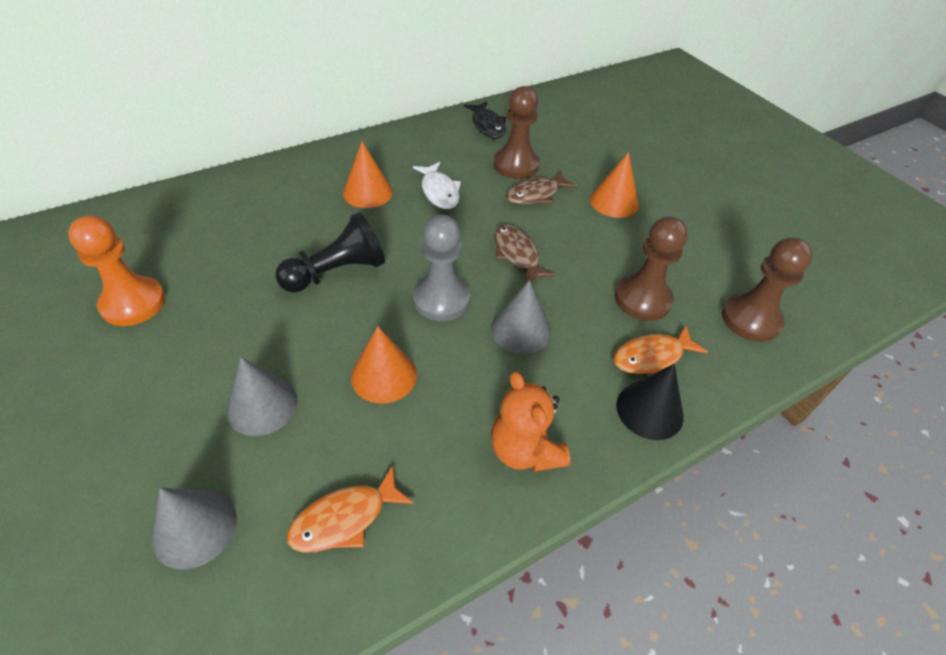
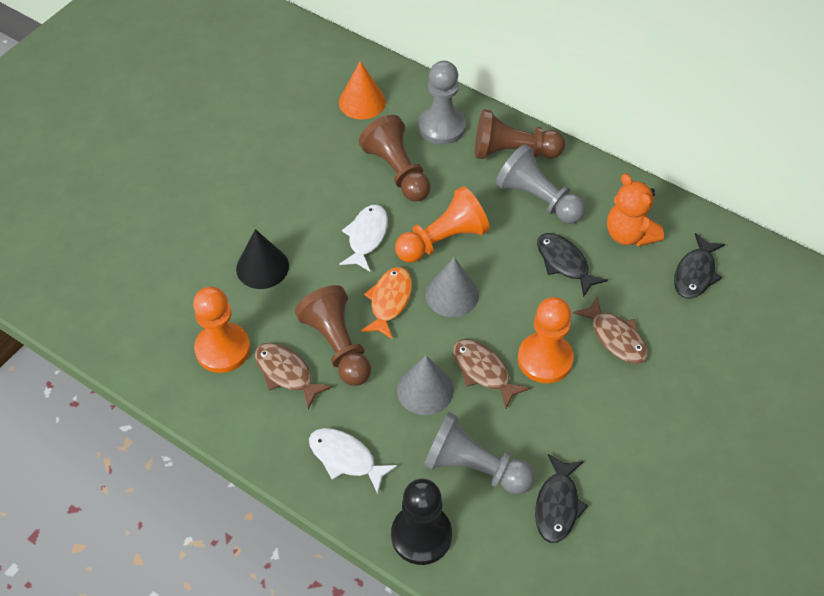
black fish: [464,102,507,139] = 1 -> [535,454,588,543] [537,233,608,297] [674,233,725,299] = 3
brown fish: [494,224,555,284] [506,171,578,204] = 2 -> [255,343,333,409] [453,339,530,409] [573,296,648,364] = 3
grey cone: [152,488,237,570] [226,357,298,436] [491,280,551,354] = 3 -> [397,355,454,415] [425,257,479,317] = 2
grey pawn: [412,215,470,321] = 1 -> [418,61,466,145] [424,412,535,495] [496,144,586,224] = 3
orange cone: [343,142,393,208] [351,326,417,403] [590,152,639,218] = 3 -> [339,61,386,119] = 1
orange fish: [287,465,414,553] [613,325,708,374] = 2 -> [361,267,412,339] = 1
orange pawn: [68,215,165,326] = 1 -> [193,287,250,373] [395,186,489,263] [518,297,574,383] = 3
white fish: [413,162,461,209] = 1 -> [309,428,398,494] [339,205,388,271] = 2

